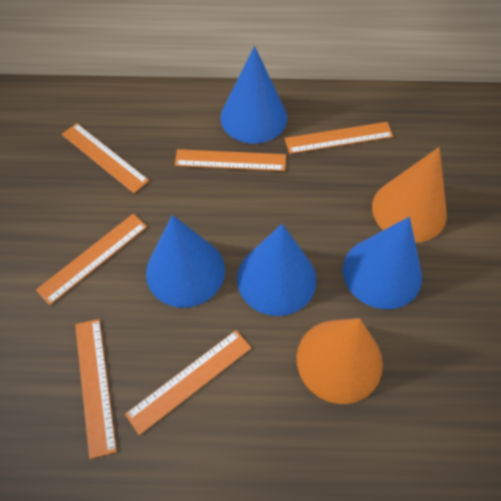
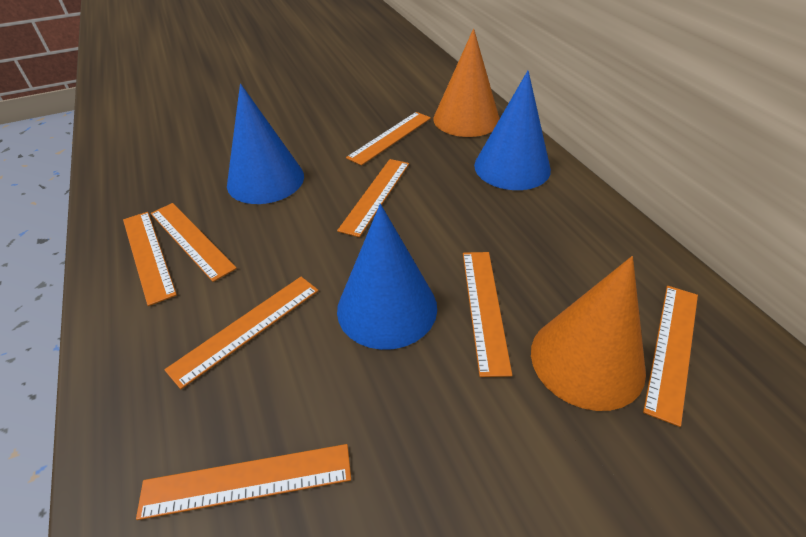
blue cone: [146,215,225,308] [220,46,287,144] [237,224,316,316] [343,217,422,309] = 4 -> [227,84,304,204] [337,204,437,350] [474,70,551,190] = 3
orange ruler: [36,214,147,305] [62,123,149,193] [75,319,117,459] [125,330,251,435] [175,149,286,171] [285,122,394,154] = 6 -> [123,212,177,306] [136,444,351,520] [151,203,237,282] [164,277,319,389] [337,159,409,237] [346,112,431,166] [463,252,512,377] [643,286,698,427] = 8

